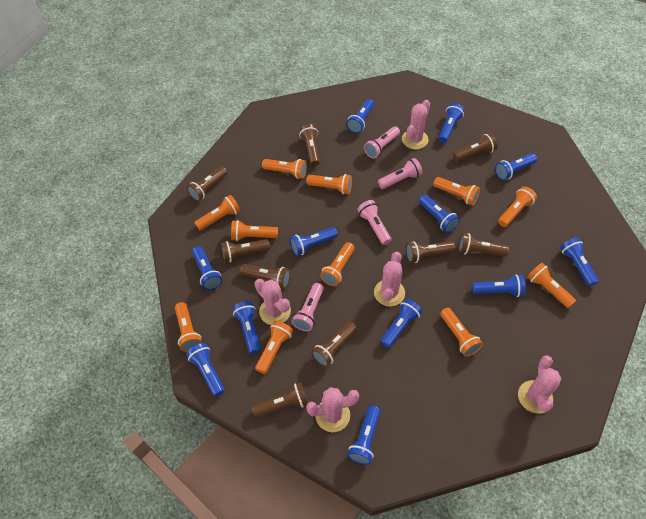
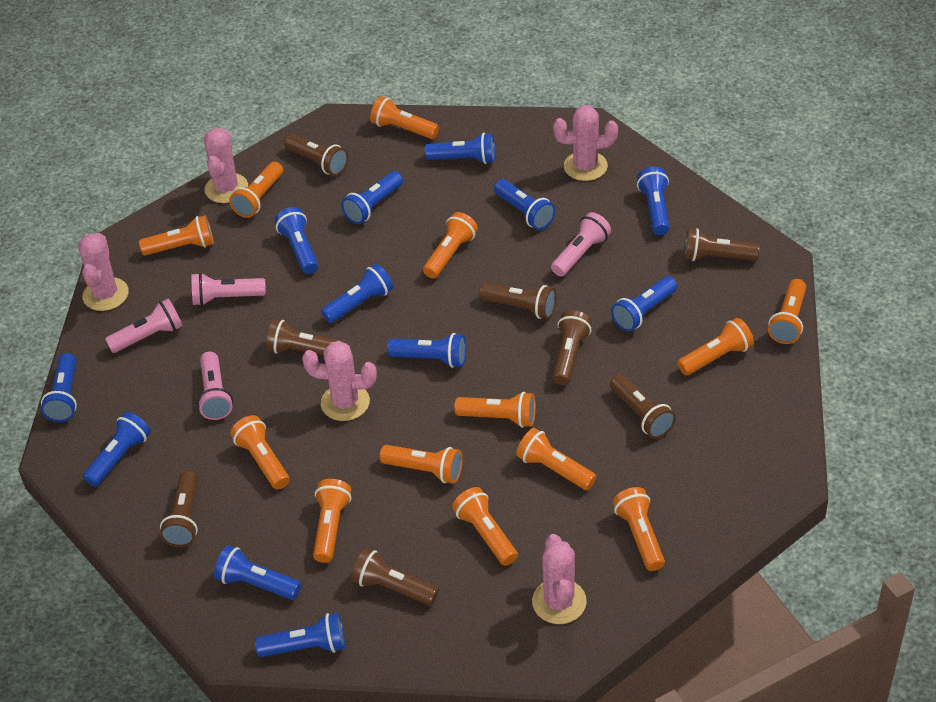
brown flashlight: [187,166,228,201] [221,239,270,263] [240,264,291,289] [252,382,308,418] [299,124,320,166] [311,321,357,367] [406,241,455,263] [453,133,498,162] [458,233,509,257] = 9 -> [160,470,198,547] [266,319,345,355] [284,134,348,176] [351,548,439,605] [480,283,556,319] [552,310,592,385] [610,374,676,438] [684,228,760,261] = 8
orange flashlight: [175,302,202,352] [194,195,241,231] [231,220,278,241] [255,321,293,374] [262,159,307,179] [306,174,352,194] [320,242,355,286] [433,177,480,205] [440,307,483,357] [498,186,537,227] [527,263,576,308] = 11 -> [139,215,214,256] [229,162,283,218] [230,415,289,489] [313,479,352,563] [370,96,439,139] [380,445,463,483] [423,212,478,279] [452,487,518,566] [454,392,536,428] [516,428,597,490] [613,487,665,571] [677,318,754,375] [768,279,806,344] = 13

